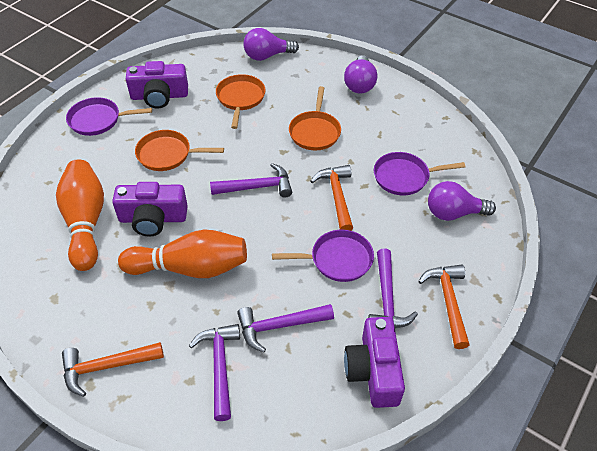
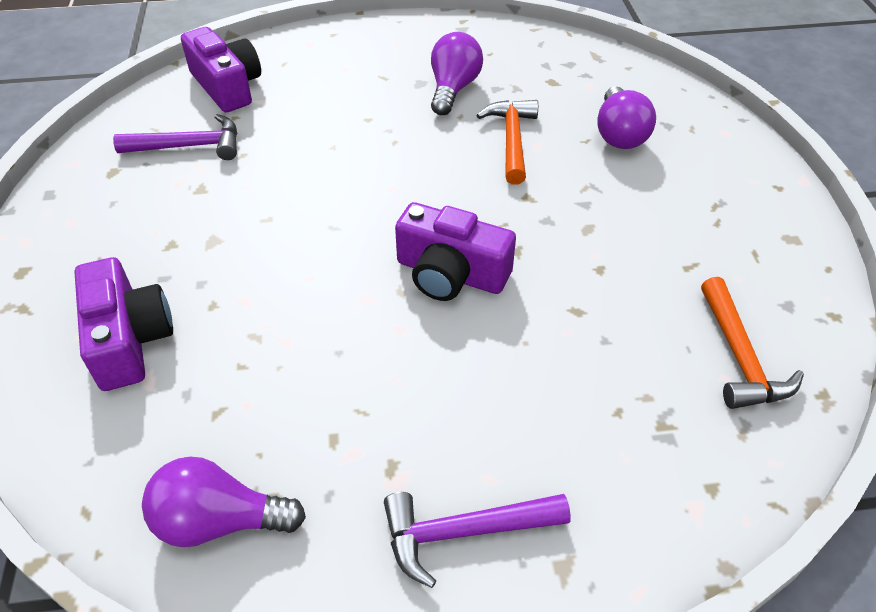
orange bowling pin: [56,159,104,271] [118,229,247,278] = 2 -> none = 0
orange hammer: [62,342,164,397] [310,165,353,231] [418,264,470,349] = 3 -> [476,100,538,185] [701,277,804,409] = 2
orange pan: [135,130,224,171] [216,74,265,129] [289,86,341,150] = 3 -> none = 0
purple hammer: [189,324,240,421] [210,163,292,198] [237,304,334,353] [368,249,418,328] = 4 -> [113,114,238,160] [384,492,571,588] = 2
purple pan: [66,97,152,136] [272,230,374,282] [374,152,465,195] = 3 -> none = 0

